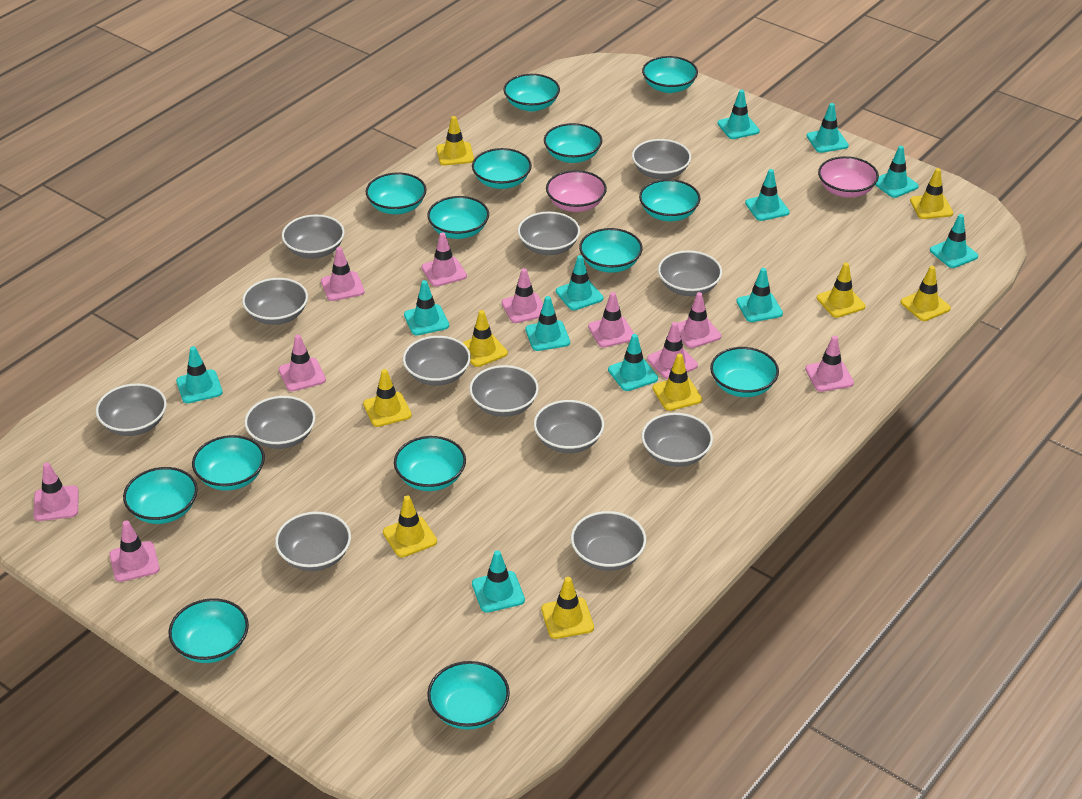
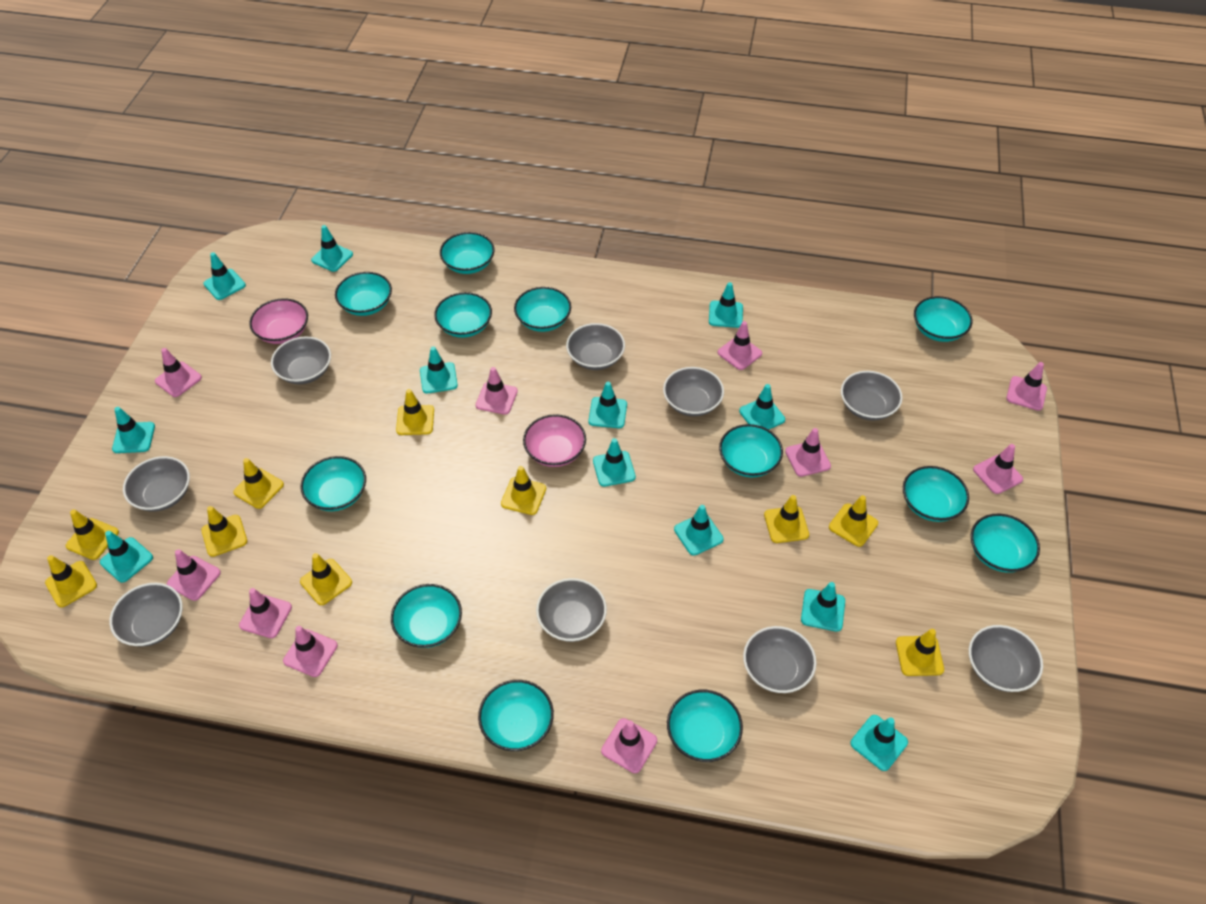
grey bowl: [96,383,167,436] [242,278,308,325] [244,396,315,449] [275,512,351,571] [282,215,345,258] [403,336,471,386] [469,365,539,417] [518,212,580,255] [534,400,604,453] [571,511,646,571] [632,139,691,179] [642,413,713,467] [658,251,722,296] = 13 -> [109,583,183,647] [123,456,190,512] [271,336,331,384] [536,578,607,642] [566,323,625,370] [663,367,724,416] [743,626,817,693] [841,371,903,420] [969,625,1043,692] = 9
turquoise bowl: [123,467,198,524] [169,598,249,663] [192,435,265,491] [365,172,427,214] [394,436,466,491] [427,196,489,239] [427,661,510,730] [472,148,532,189] [503,74,560,112] [544,123,602,163] [579,228,643,273] [639,179,701,221] [642,56,698,93] [710,347,779,397] = 14 -> [300,456,366,511] [335,272,392,316] [391,584,462,648] [434,292,492,338] [440,232,495,274] [478,680,554,751] [514,287,571,332] [667,690,743,762] [719,424,783,477] [903,466,969,522] [914,296,972,342] [971,513,1040,573] = 12
yellow traffic cone: [363,369,412,427] [383,496,437,558] [436,116,474,165] [462,310,508,367] [541,577,594,639] [652,353,702,411] [817,263,866,318] [901,266,951,321] [910,168,953,219] = 9 -> [45,555,97,607] [66,509,119,560] [201,506,247,557] [233,458,284,509] [300,553,352,605] [396,389,434,435] [501,466,546,515] [764,495,809,543] [829,495,878,547] [896,629,944,676] = 10

